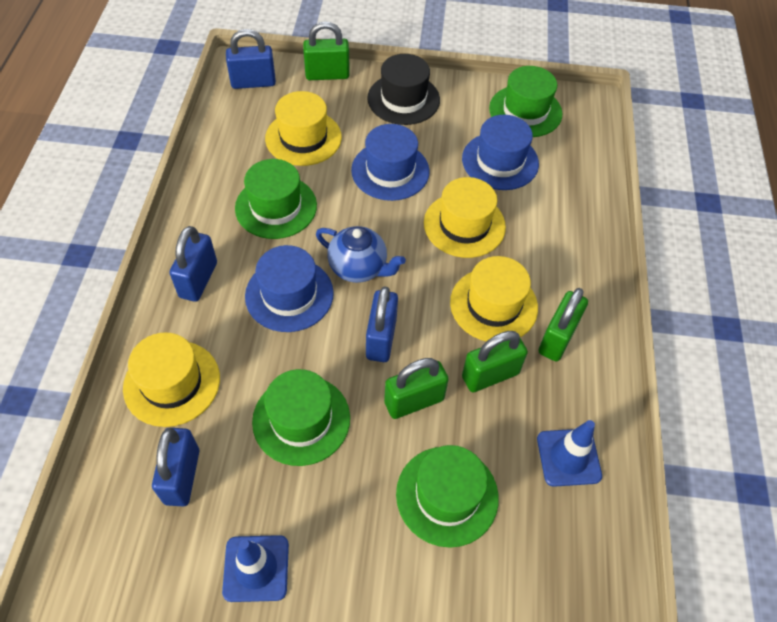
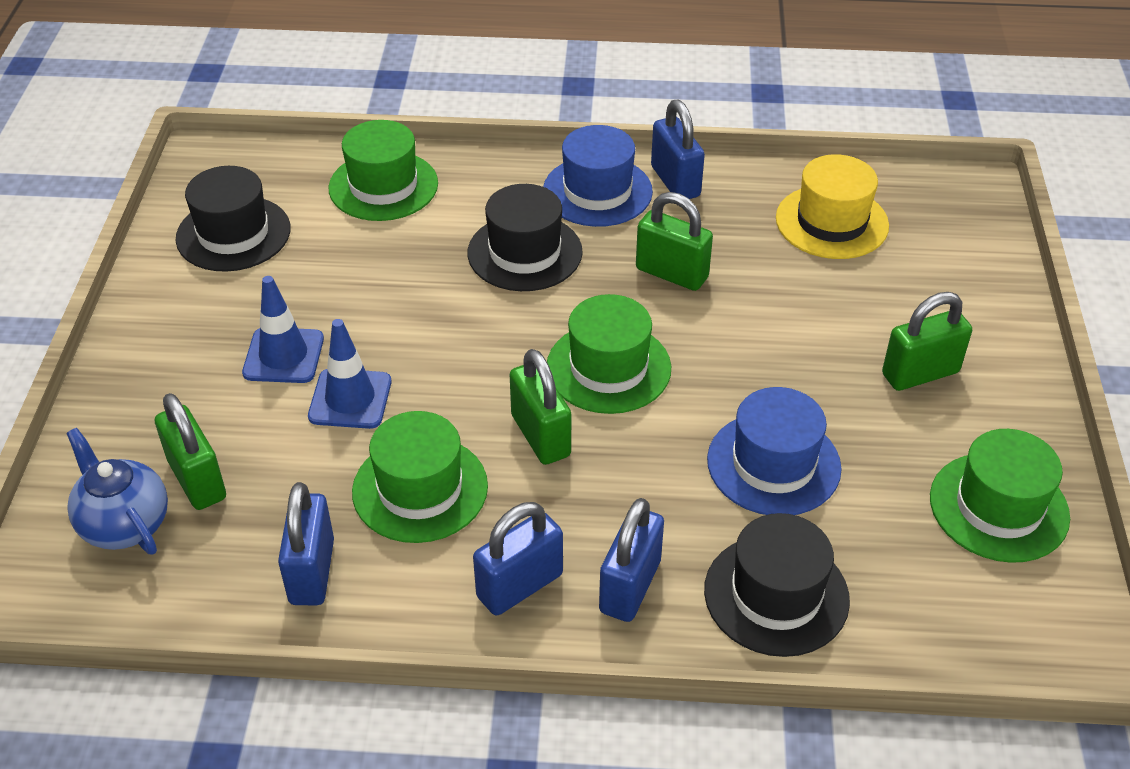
black hat: [367,54,440,125] = 1 -> [176,166,290,272] [468,184,583,291] [704,513,850,657] = 3
blue hat: [245,245,334,332] [351,124,430,201] [462,115,539,190] = 3 -> [543,125,653,227] [707,387,841,515] = 2
yellow hat: [123,332,220,427] [265,91,342,166] [424,177,506,258] [450,256,538,342] = 4 -> [776,154,889,259] = 1

